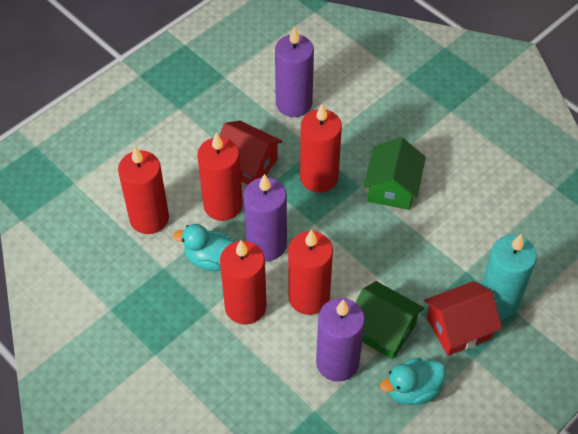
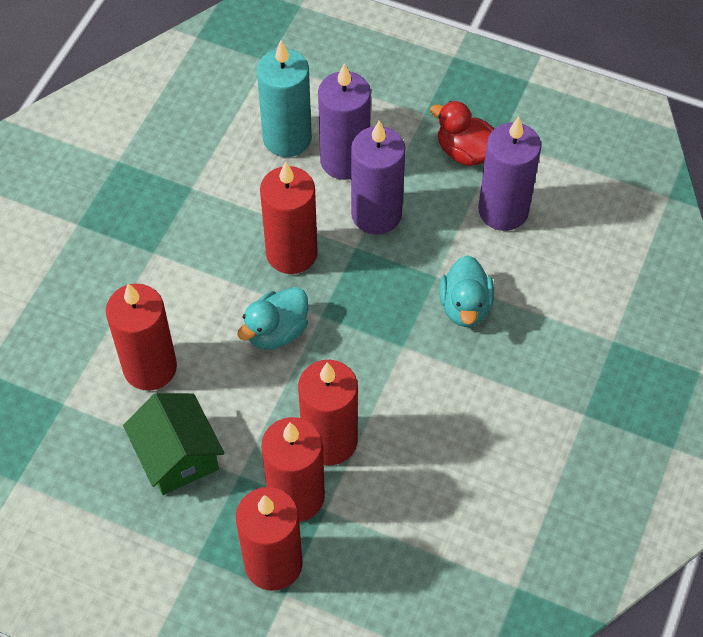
green house: [356,281,424,359] [363,137,426,210] = 2 -> [123,393,225,495] = 1
red duck: none = 0 -> [430,101,494,166] = 1
red house: [219,121,283,184] [424,281,502,356] = 2 -> none = 0

